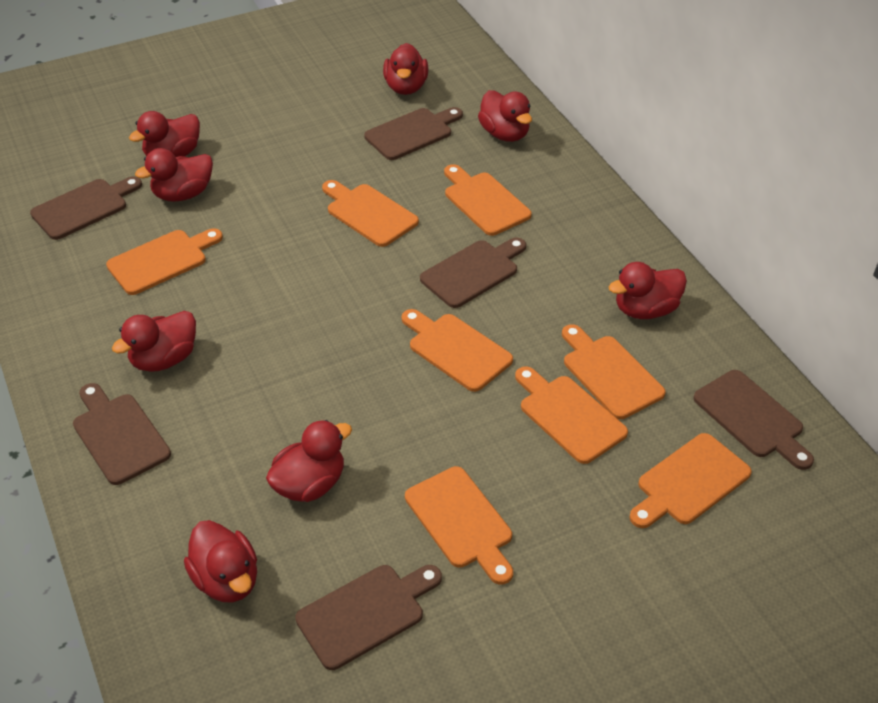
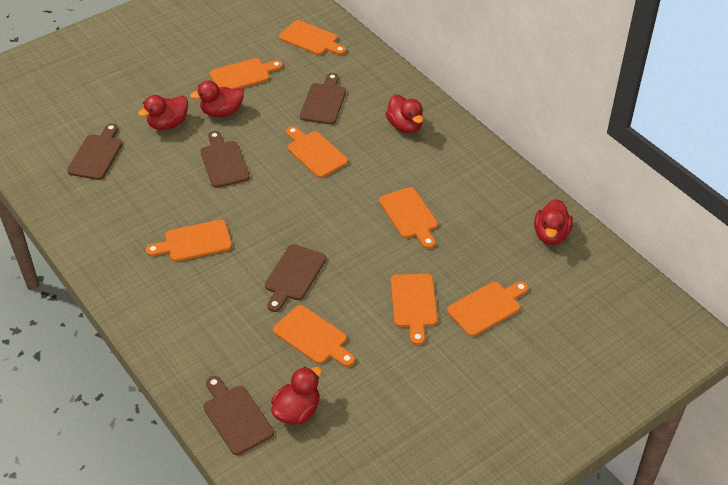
brown cutting board: [30,176,142,240] [73,383,171,485] [295,565,442,670] [364,107,463,160] [420,237,526,308] [693,370,814,470] = 6 -> [67,123,122,180] [200,131,250,188] [203,376,274,455] [265,244,326,312] [300,73,346,125] = 5
red duck: [112,311,196,372] [129,111,200,157] [135,148,213,202] [184,520,257,602] [266,420,352,502] [383,43,428,95] [478,90,532,142] [609,262,687,319] = 8 -> [138,95,188,130] [190,80,244,117] [271,367,322,425] [386,94,423,133] [534,199,573,245] = 5

